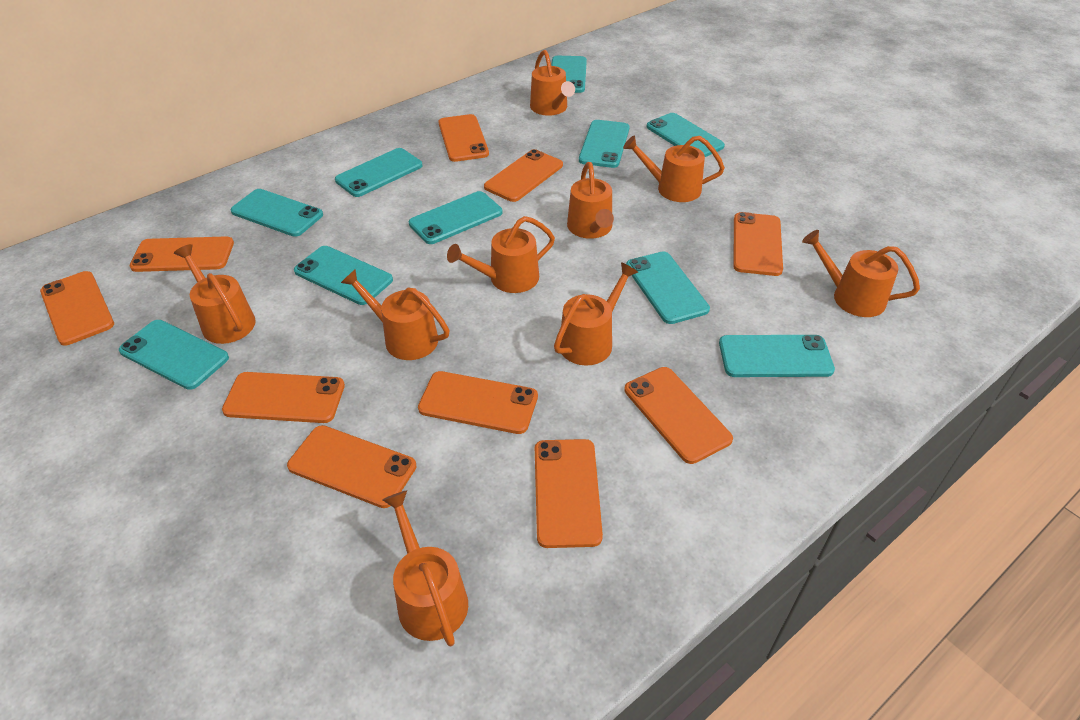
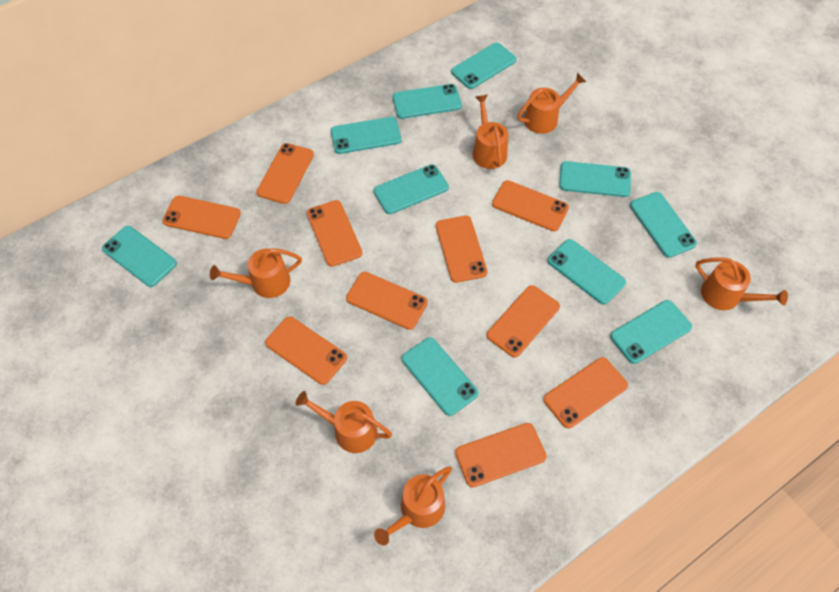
orange watering can: [174,244,256,344] [341,269,449,360] [382,490,468,646] [447,216,555,293] [530,50,575,116] [554,262,638,366] [567,162,614,239] [623,136,725,202] [802,230,920,317] = 9 -> [210,248,302,298] [296,391,392,453] [374,467,452,546] [473,95,508,169] [517,73,586,134] [695,257,788,310] = 6

